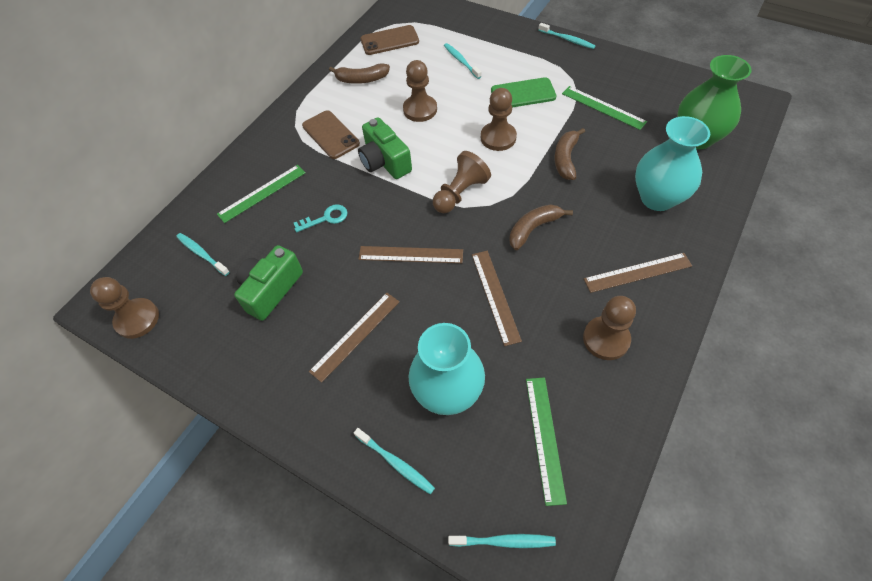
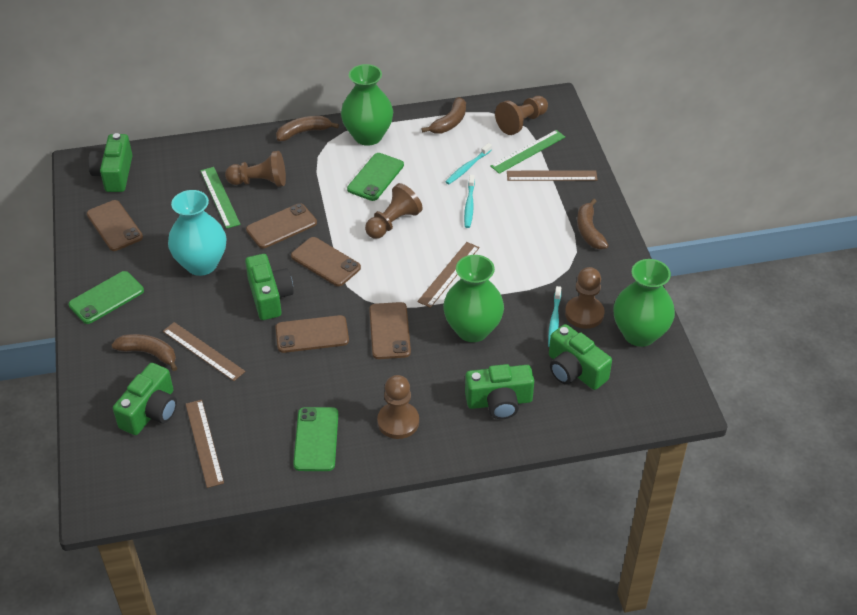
brown banana: [329,63,390,84] [509,204,573,250] [554,128,585,180] = 3 -> [112,334,177,371] [276,116,339,141] [422,97,466,134] [577,199,609,249] = 4
brown phone: [302,110,360,159] [361,25,419,55] = 2 -> [87,200,143,251] [246,203,317,248] [275,315,349,353] [291,237,361,286] [369,302,411,359] = 5
green camera: [234,245,303,321] [358,117,412,179] = 2 -> [88,133,133,192] [113,363,177,435] [245,254,294,320] [465,364,534,419] [549,324,612,390] = 5
green phone: [491,77,556,107] = 1 -> [68,271,144,324] [293,407,338,471] [347,153,404,201] = 3
green ruler: [217,165,306,223] [526,377,567,506] [562,86,647,130] = 3 -> [200,167,240,229] [490,130,565,174] = 2
green vase: [677,55,751,149] = 1 -> [341,64,393,146] [443,255,504,342] [613,259,675,347] = 3
turquoise key: [294,204,348,232] = 1 -> none = 0
turquoise toothbrush: [176,233,230,276] [354,428,435,495] [444,43,482,79] [448,534,556,548] [538,23,596,49] = 5 -> [445,143,492,184] [464,175,475,228] [548,286,561,347] = 3
turquoise vase: [408,323,485,415] [635,116,710,211] = 2 -> [168,190,226,276] = 1

